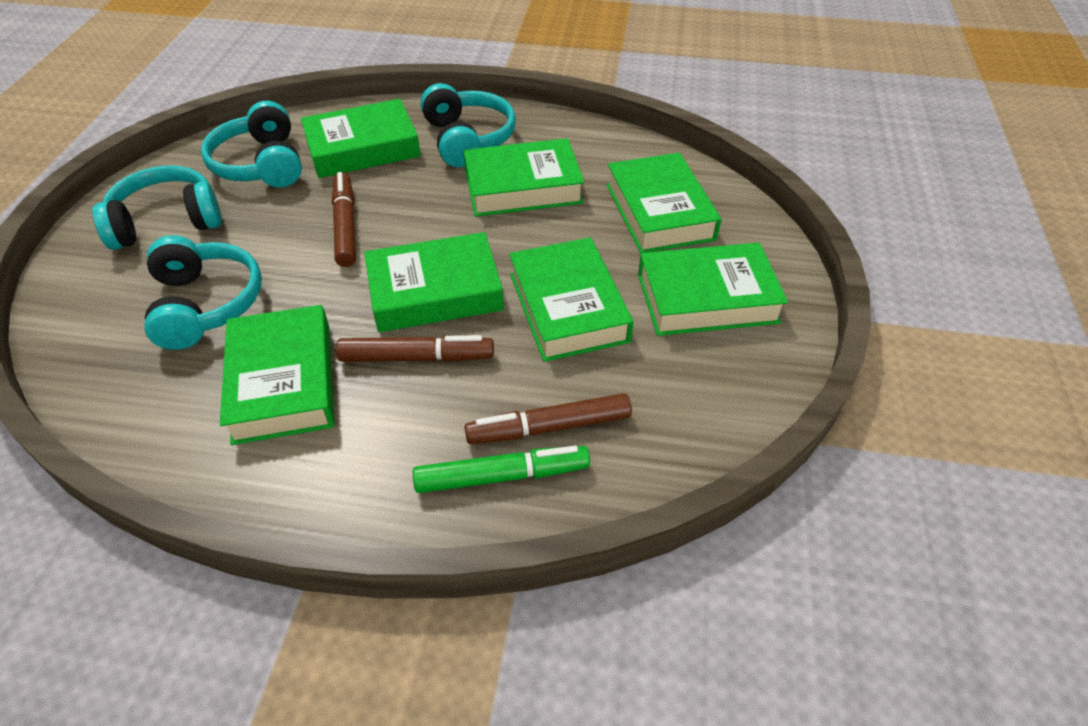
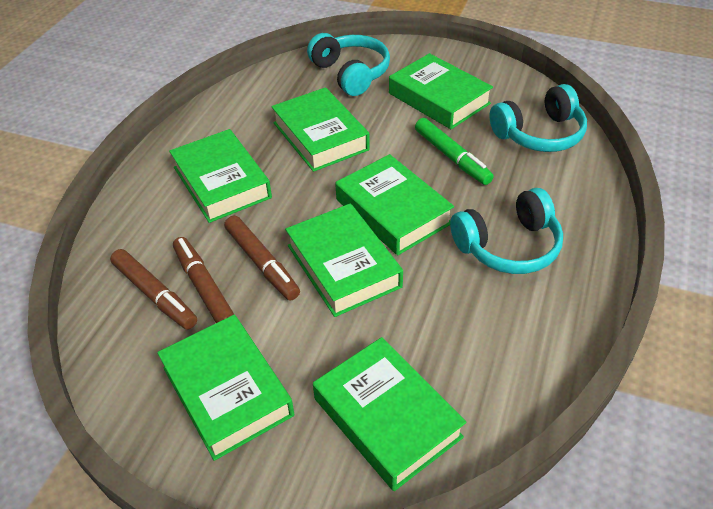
turquoise headphones: [92,165,222,250] [144,235,262,350] [201,101,302,187] [420,83,516,167] = 4 -> [307,33,390,96] [450,188,563,274] [489,84,587,152] = 3

